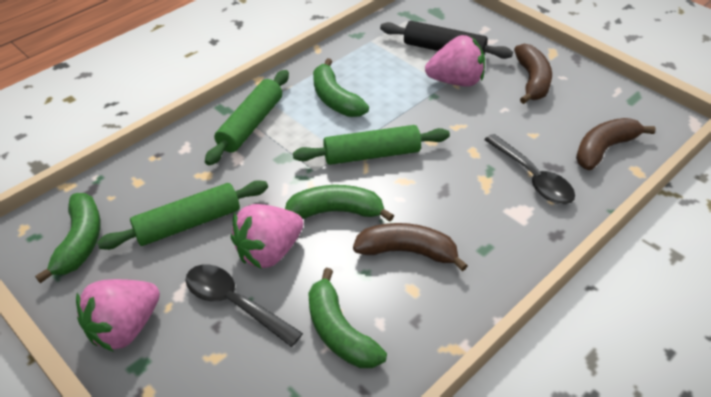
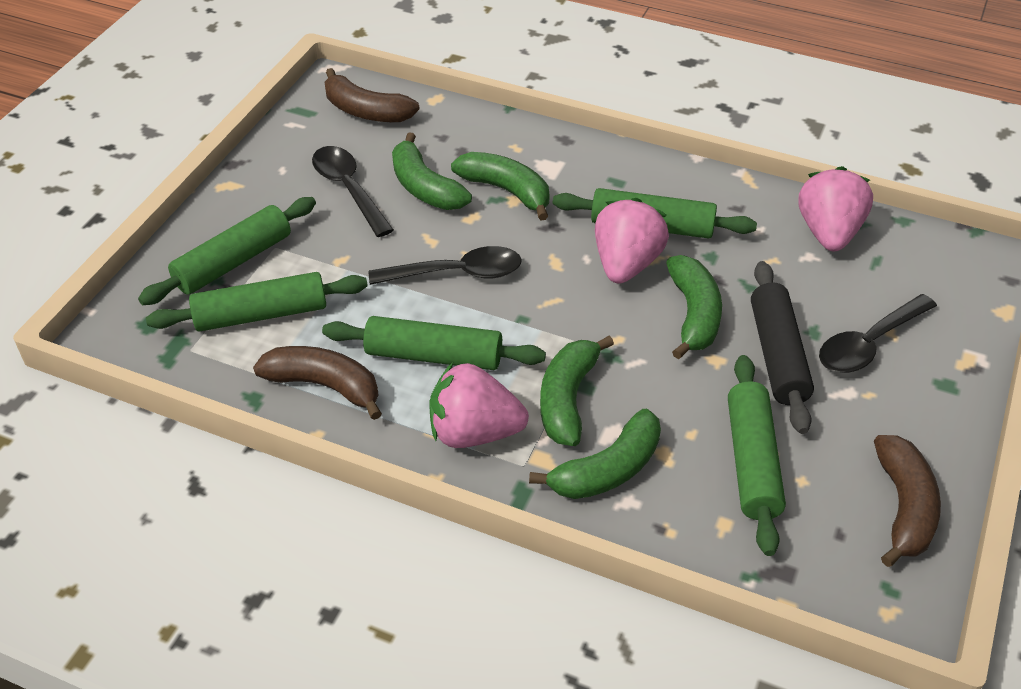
black spoon: [186,264,303,347] [484,134,575,204] = 2 -> [312,146,394,237] [369,246,522,285] [819,294,937,373] = 3
green banana: [35,193,101,283] [285,185,394,222] [308,268,387,368] [313,58,369,117] = 4 -> [392,132,472,210] [451,152,549,220] [529,409,661,499] [540,336,614,446] [666,255,722,359] = 5
green rolling pin: [97,180,268,250] [205,70,289,165] [293,125,450,165] = 3 -> [138,197,316,305] [146,272,368,332] [322,316,546,370] [553,188,757,239] [728,355,786,556] = 5

